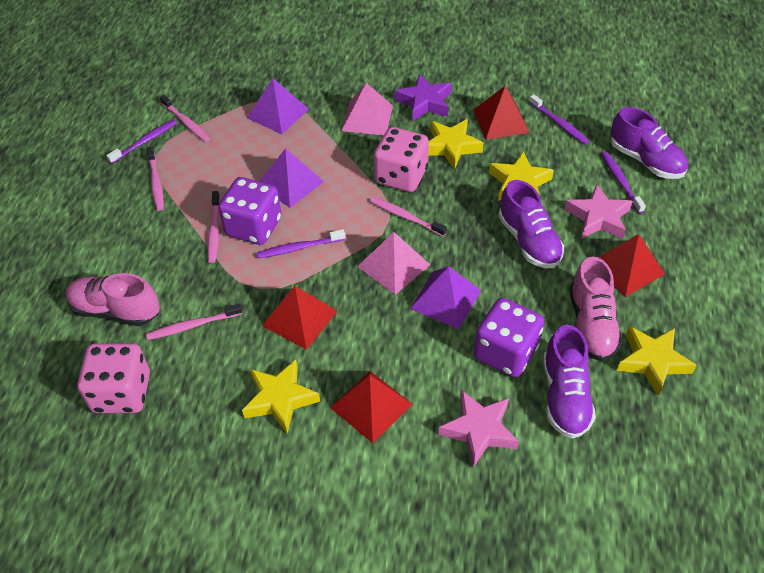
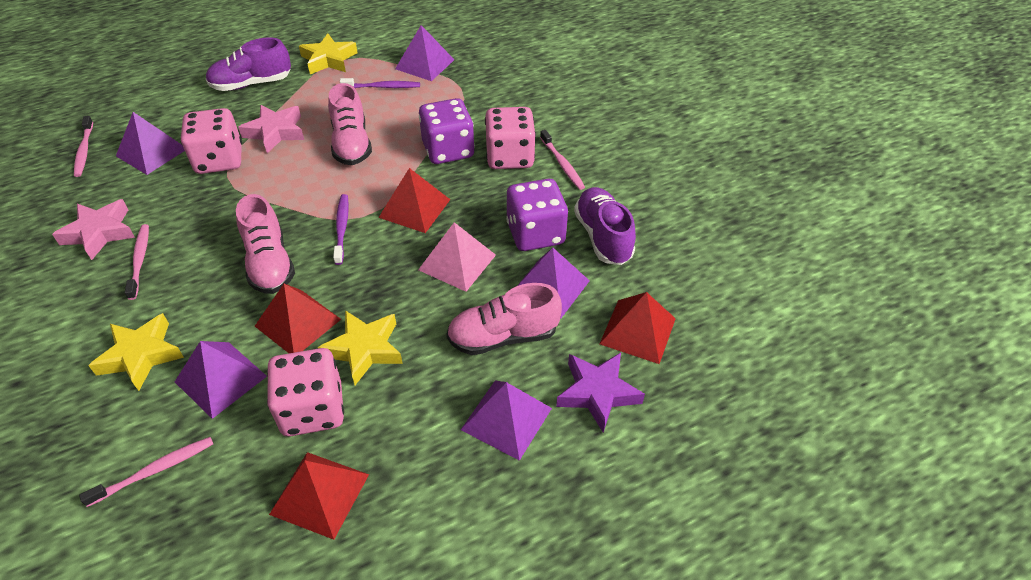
pink dice: [77,343,150,413] [374,127,429,192] = 2 -> [181,108,242,174] [267,348,344,437] [485,107,536,169] = 3
pink pyramid: [341,83,393,135] [357,232,430,295] = 2 -> [418,222,496,292] = 1
pink shoe: [66,273,160,326] [569,257,622,361] = 2 -> [236,194,295,294] [328,83,372,165] [447,283,562,355] = 3
pink toothbrush: [146,146,164,211] [146,303,242,340] [160,95,210,142] [207,191,220,263] [370,197,447,237] = 5 -> [74,116,93,177] [79,437,213,507] [125,224,149,300] [540,130,585,190] = 4
purple pyramid: [247,78,309,134] [259,148,324,208] [410,266,481,329] = 3 -> [116,112,185,175] [175,341,267,419] [395,25,454,81] [461,380,552,461] [517,248,590,319] = 5
purple shoe: [498,180,564,268] [543,325,596,439] [610,107,688,179] = 3 -> [206,38,291,91] [574,187,636,265] = 2
purple toothbrush: [106,119,177,164] [257,229,345,259] [529,94,589,145] [602,152,646,213] = 4 -> [333,194,349,265] [340,78,420,88] = 2
yellow star: [242,360,320,434] [428,119,484,169] [489,151,554,201] [616,326,697,396] = 4 -> [88,313,184,391] [299,34,358,74] [318,310,403,385] = 3

